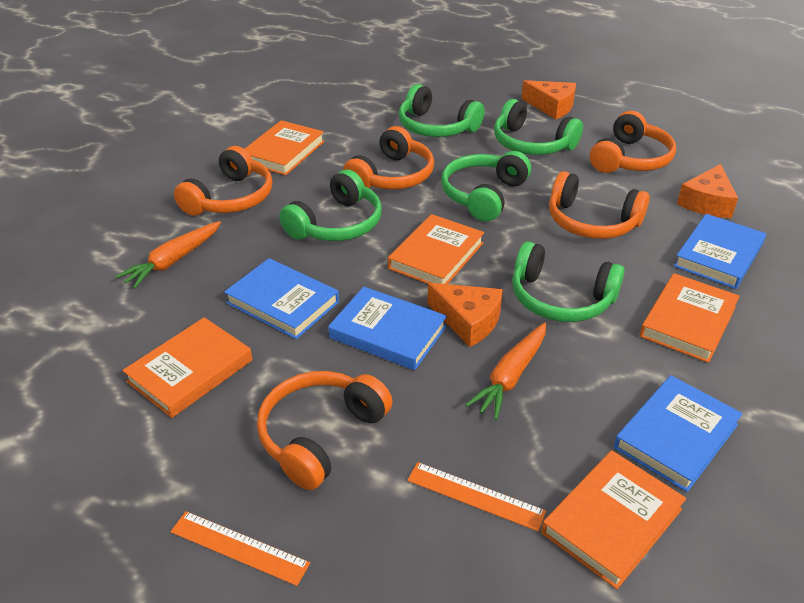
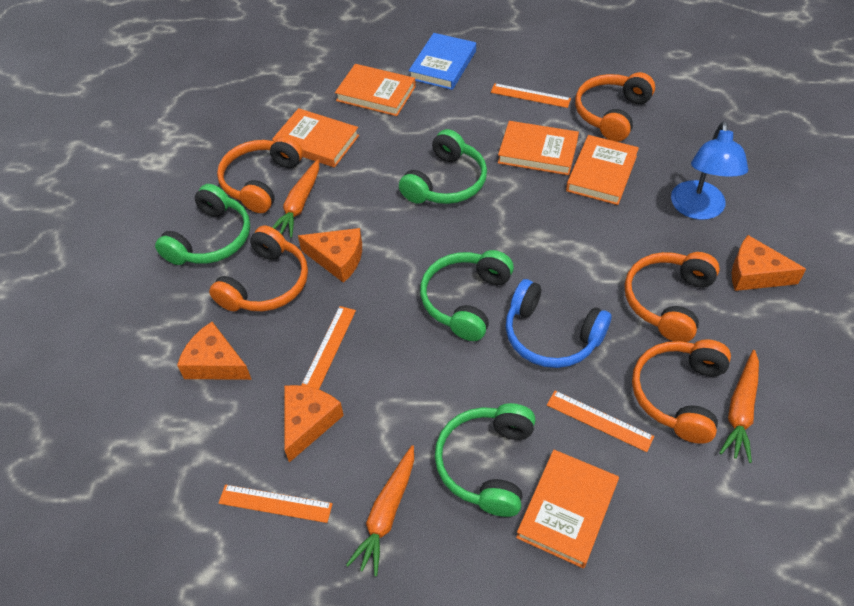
blue book: [224,258,339,339] [328,287,447,370] [614,375,743,492] [674,214,766,289] = 4 -> [409,33,476,90] = 1
blue headphones: none = 0 -> [506,279,611,368] = 1
blue lamp: none = 0 -> [671,121,748,220] = 1
green headphones: [279,169,382,241] [399,84,484,137] [441,151,531,221] [494,99,583,155] [512,241,625,322] = 5 -> [155,184,250,265] [399,129,487,204] [420,250,514,341] [435,403,535,517] = 4
orange carrot: [116,221,221,289] [465,322,546,420] = 2 -> [272,159,319,238] [346,445,414,576] [719,350,759,463] = 3
orange cheese: [428,283,503,347] [521,80,576,119] [677,164,738,218] = 3 -> [177,322,252,380] [284,385,344,462] [298,228,362,283] [732,235,806,291] = 4
orange ruler: [170,511,310,586] [407,462,546,531] = 2 -> [219,485,333,523] [301,306,356,389] [491,83,571,108] [547,391,654,452] = 4

